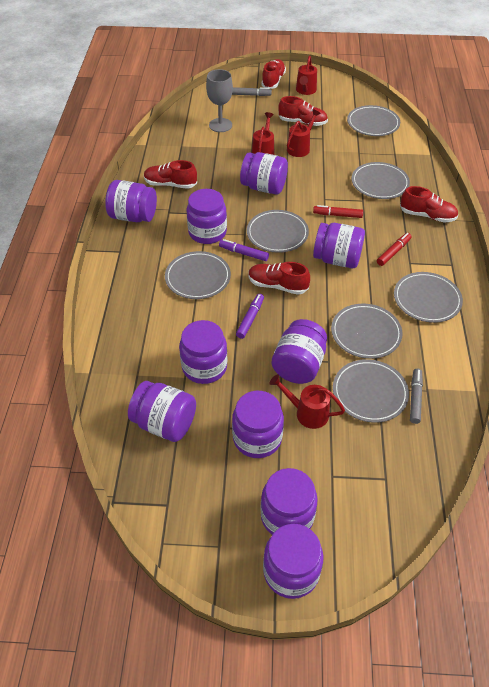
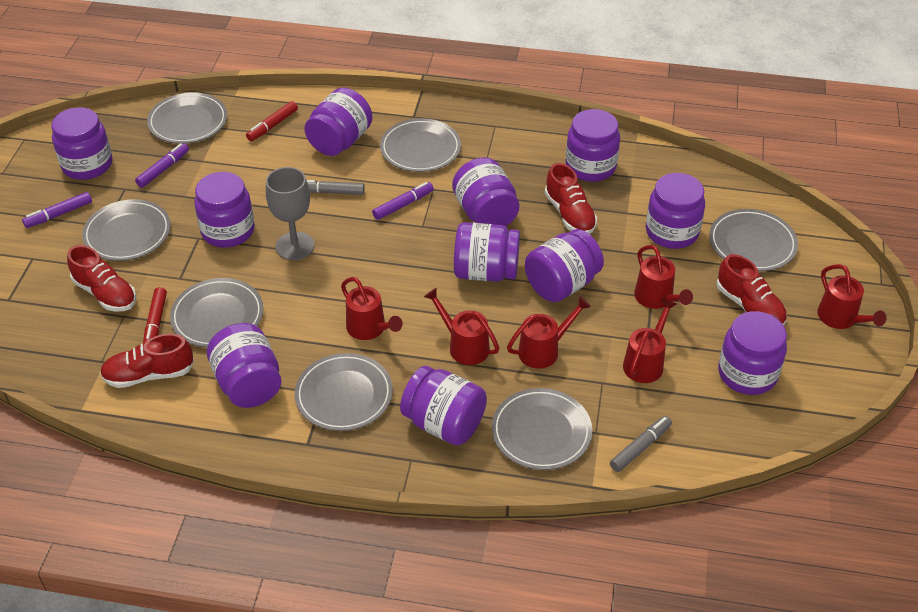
purple jar: [105,180,157,222] [128,381,196,442] [179,320,228,384] [186,189,227,244] [232,391,284,458] [240,152,288,194] [260,468,318,535] [263,524,324,599] [272,319,327,384] [313,223,365,268] = 10 -> [51,107,112,180] [194,172,255,248] [207,323,281,408] [304,87,372,156] [400,366,487,445] [452,157,519,227] [454,222,520,282] [525,229,604,302] [566,109,620,182] [646,173,705,249] [718,311,787,395] = 11
purple marker: [219,239,269,261] [236,294,264,339] = 2 -> [22,192,92,228] [135,143,189,188] [372,182,434,220] = 3
red shoe: [144,160,197,189] [249,262,310,295] [261,59,286,89] [278,96,328,126] [400,186,458,223] = 5 -> [67,245,136,312] [100,334,194,388] [545,163,597,234] [716,254,787,326] = 4
red watering can: [252,112,275,155] [269,374,345,429] [287,109,321,157] [296,56,317,95] = 4 -> [341,277,403,340] [424,288,499,365] [507,296,591,369] [623,298,677,383] [634,245,693,309] [817,264,886,329] = 6

